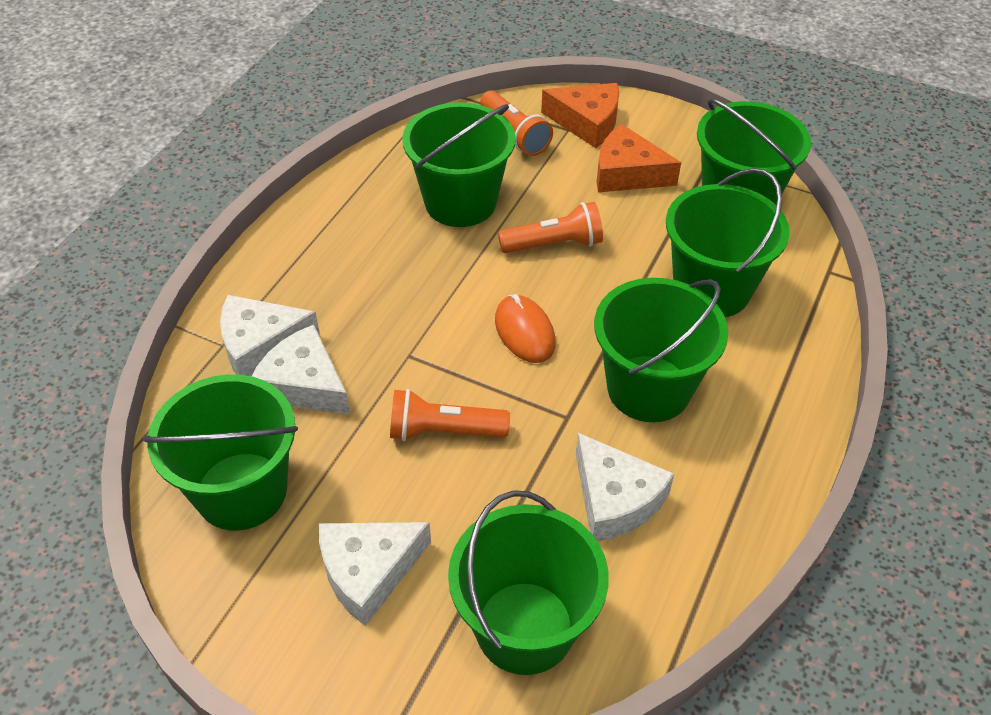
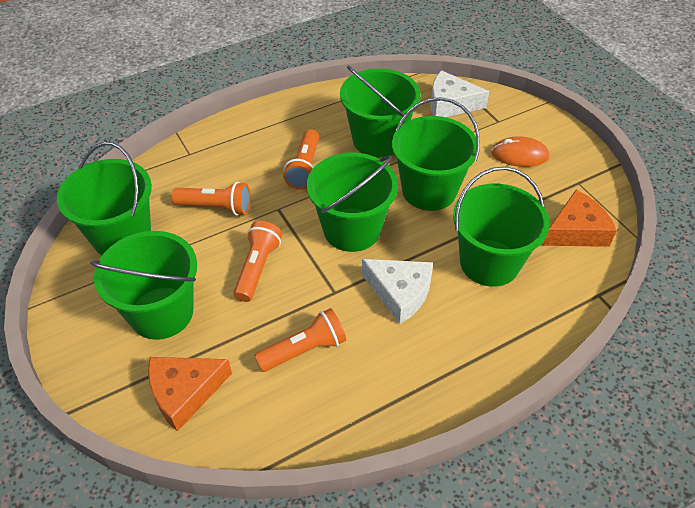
orange flashlight: [390,389,510,441] [480,90,553,156] [498,202,603,253] = 3 -> [171,182,251,216] [233,221,282,302] [254,308,346,372] [283,129,319,189] = 4
white cheese: [220,295,320,376] [252,325,350,415] [319,522,431,626] [576,433,674,541] = 4 -> [362,259,433,324] [430,70,490,117] = 2

